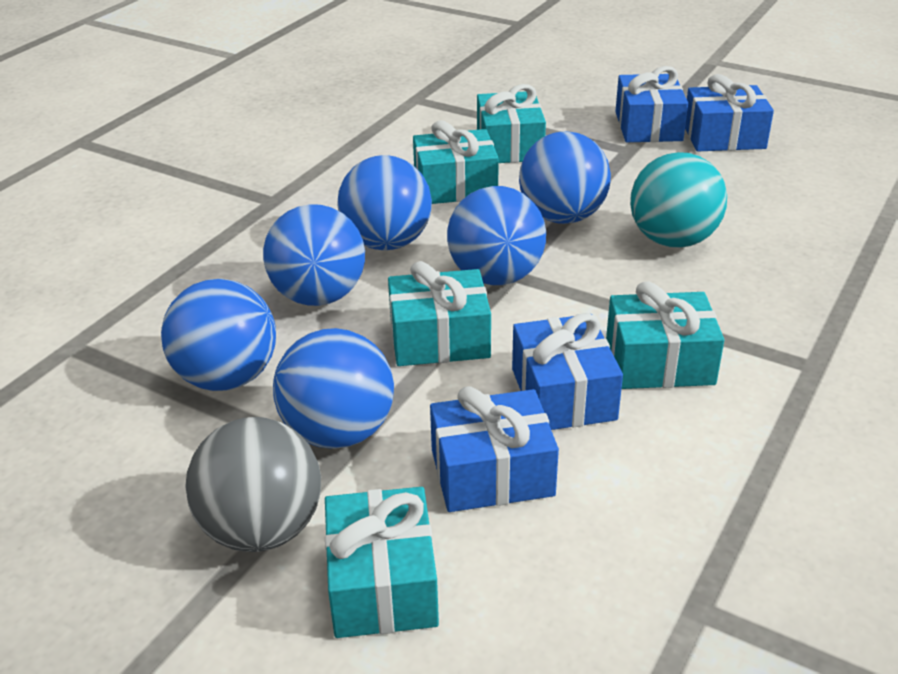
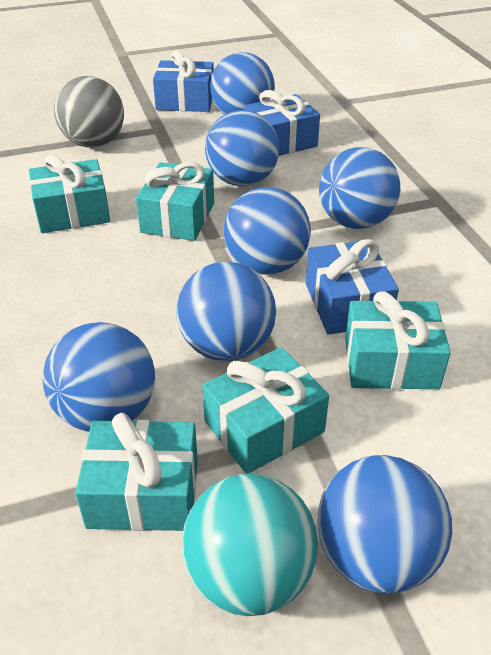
blue ball: [161,279,276,391] [263,204,365,306] [273,328,394,449] [337,155,432,250] [447,186,546,285] [519,131,611,224] = 6 -> [43,322,155,432] [176,262,276,362] [205,110,279,186] [210,52,275,115] [224,187,310,275] [317,455,452,593] [319,147,400,229] = 7
blue gift: [430,386,559,512] [512,313,623,430] [615,66,688,142] [685,74,774,152] = 4 -> [153,50,214,112] [244,90,320,156] [306,239,399,335] = 3

